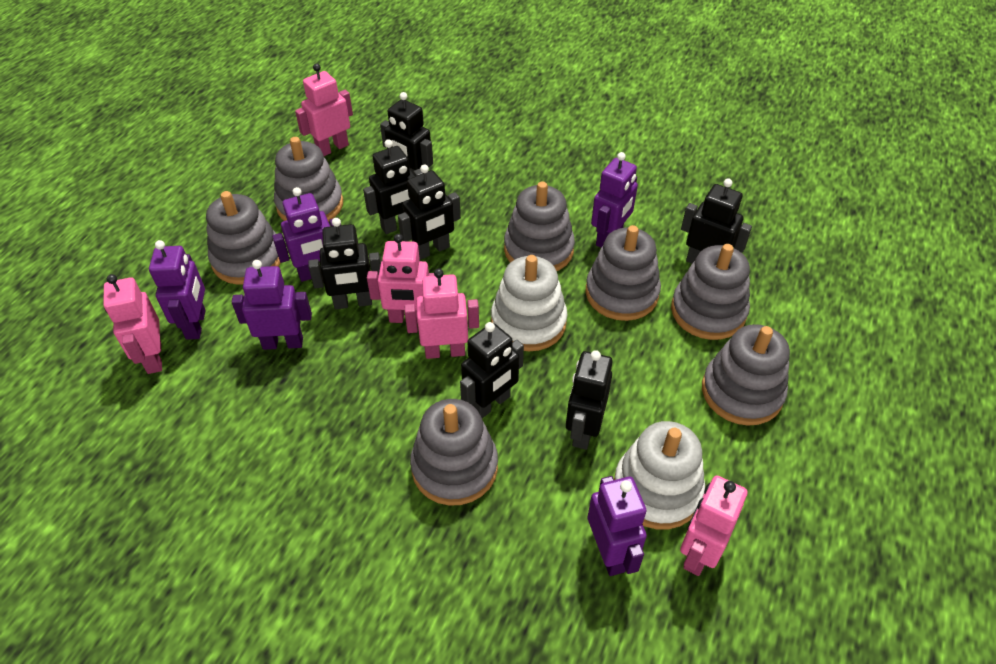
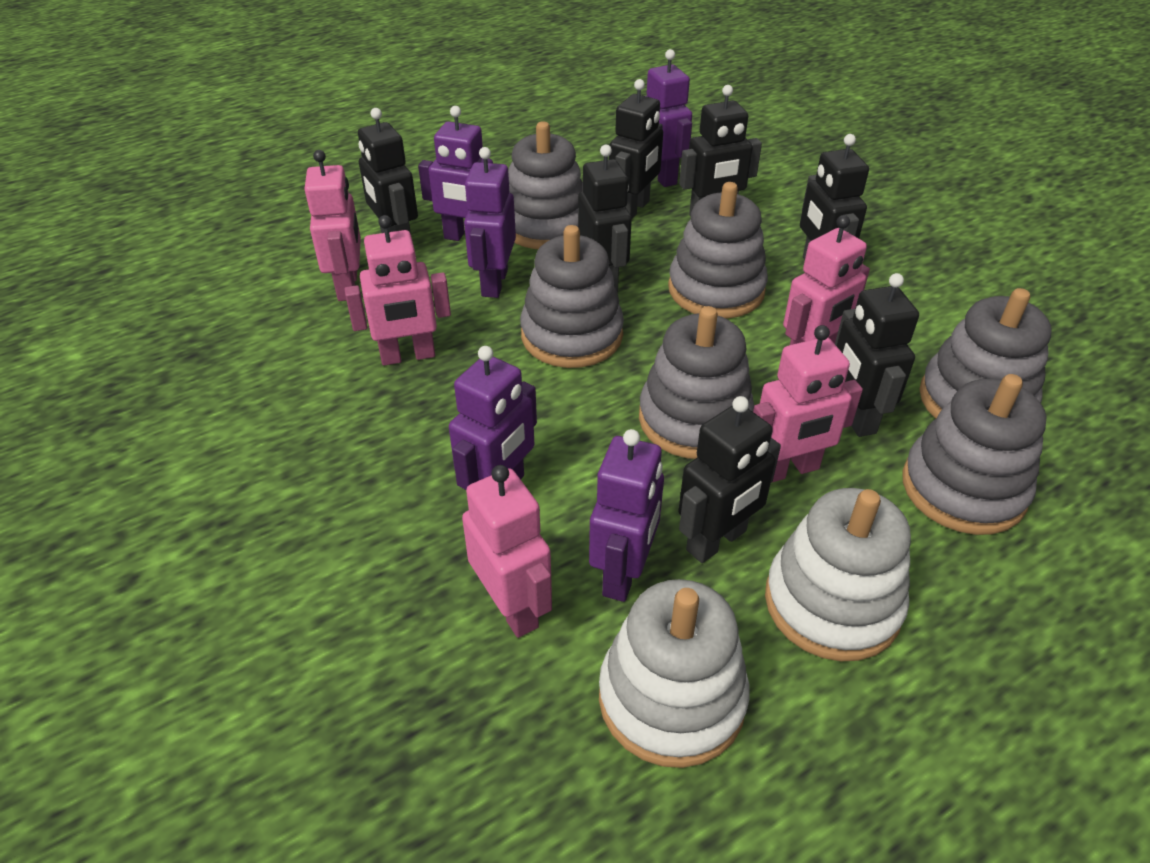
grey stacking toy: [206,191,281,285] [274,137,343,222] [410,399,498,506] [504,181,575,271] [586,225,661,321] [671,244,750,340] [702,324,790,426] = 7 -> [508,121,583,249] [520,225,624,368] [639,306,754,459] [668,182,768,319] [902,374,1047,535] [919,288,1052,419] = 6

